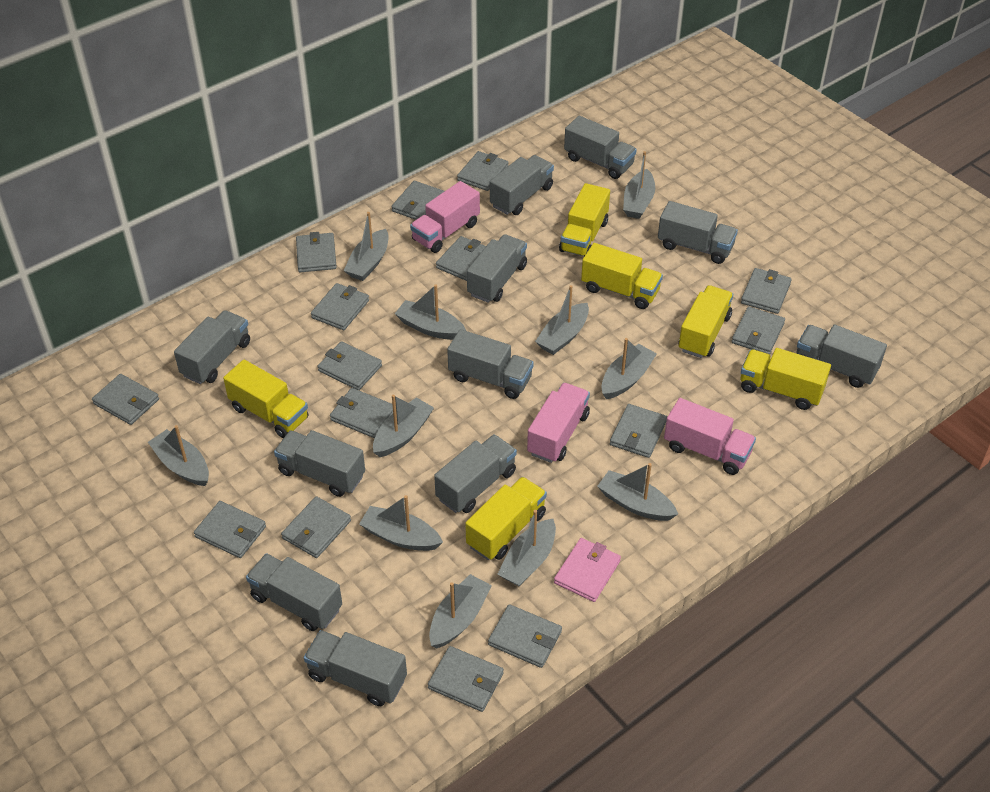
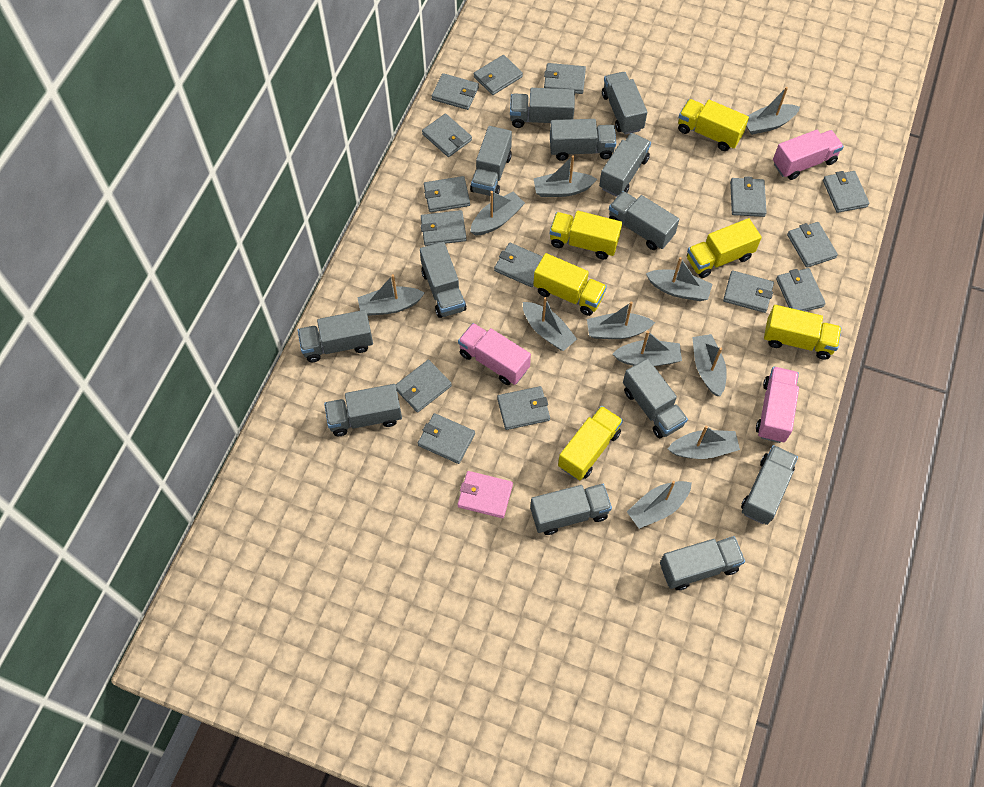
grey truck: [174,310,250,384] [246,553,342,631] [274,430,365,497] [304,630,407,706] [434,434,517,513] [447,329,534,399] [467,234,527,303] [490,155,554,215] [564,116,637,179] [658,201,738,264] [796,325,887,388] = 11 -> [298,310,373,362] [324,384,402,436] [420,242,466,318] [470,126,512,196] [510,88,575,128] [530,484,612,535] [550,119,616,161] [599,133,651,197] [602,72,647,135] [609,191,679,250] [623,358,688,438] [660,536,745,590] [741,445,798,525] = 13

